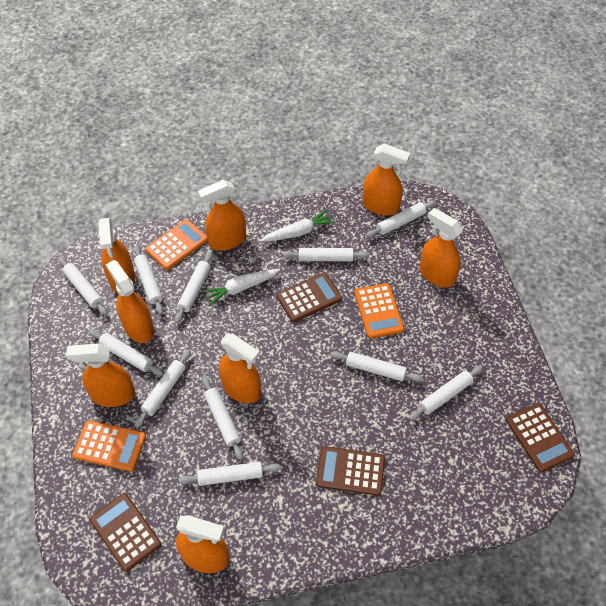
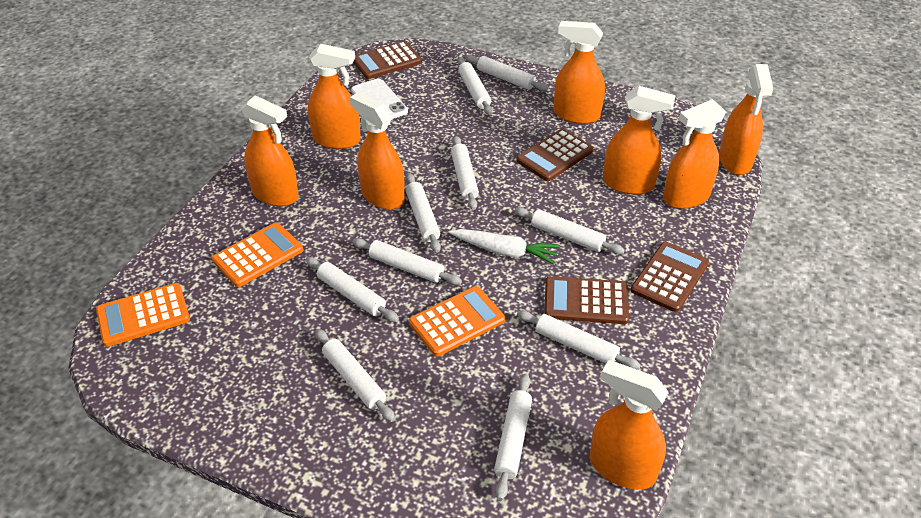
white carrot: [201,269,280,306] [260,209,335,242] = 2 -> [449,229,560,264] = 1
white phone: none = 0 -> [351,78,408,119] = 1
white rolling pin: [58,257,108,315] [89,329,164,376] [133,246,164,314] [135,350,191,428] [175,251,213,323] [179,462,281,486] [202,376,243,460] [283,248,369,261] [331,351,423,382] [366,200,436,238] [409,366,483,420] = 11 -> [306,257,399,322] [315,329,395,422] [353,238,462,285] [405,173,441,253] [451,136,479,210] [457,57,493,115] [465,55,549,91] [494,374,532,500] [515,207,625,254] [517,310,641,370] = 10

